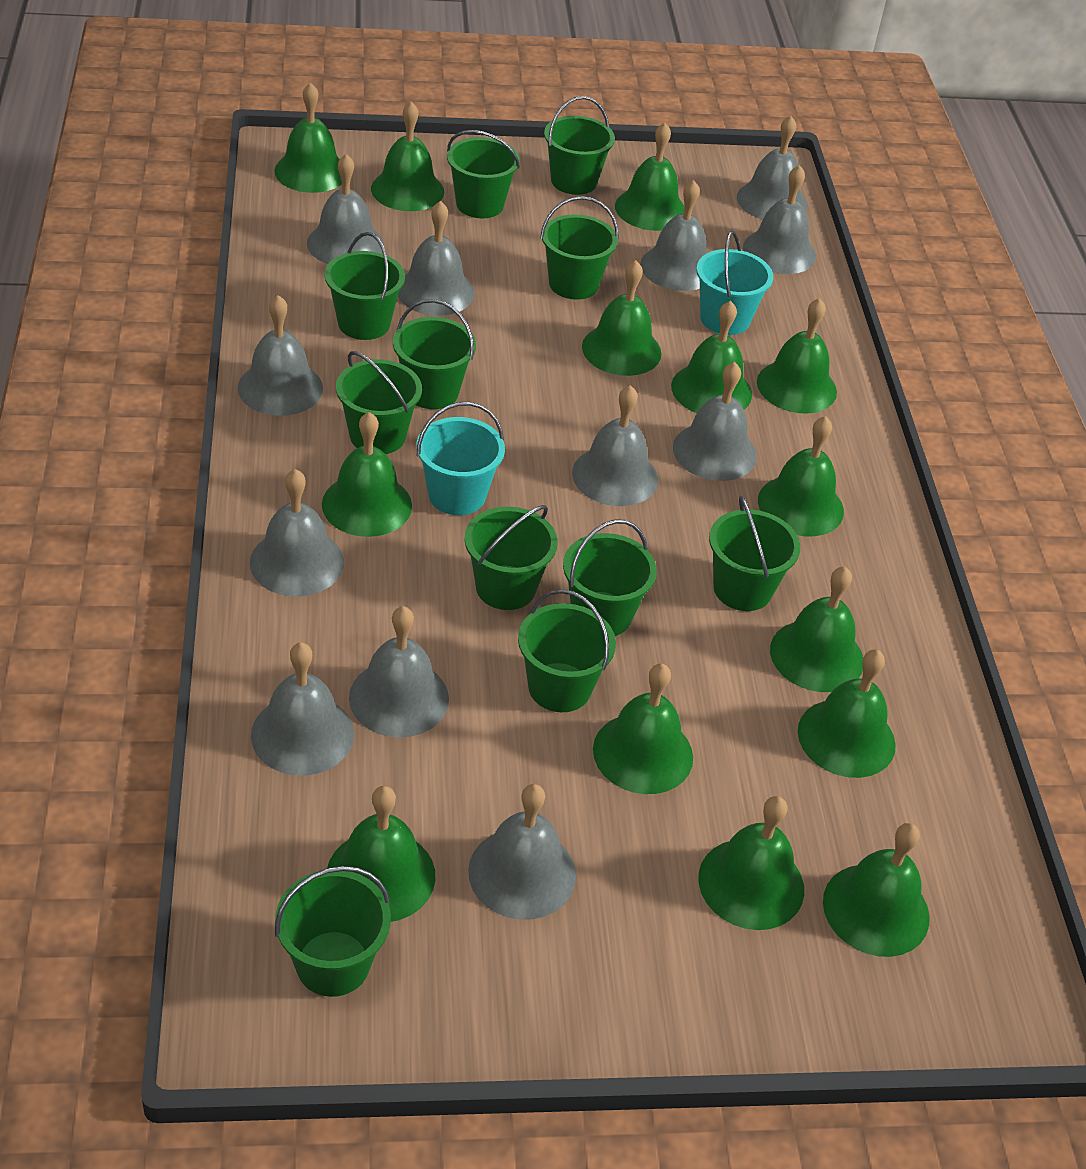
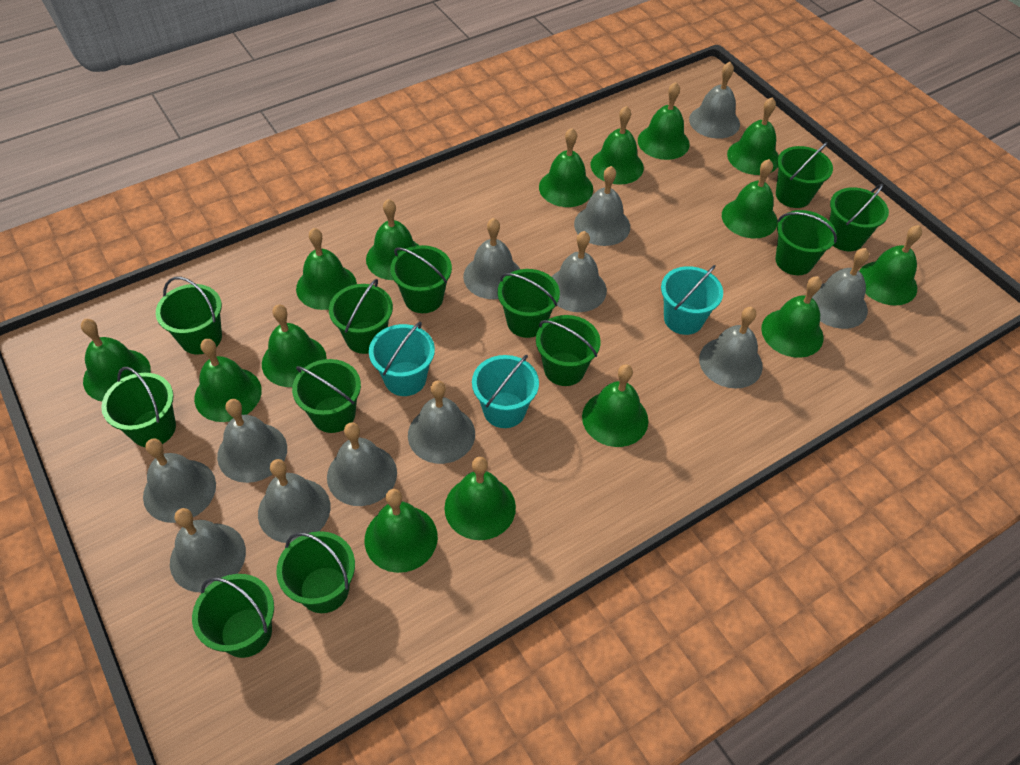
green bell: [274,82,342,193] [322,412,412,537] [327,786,435,922] [371,102,444,211] [582,260,661,376] [593,664,693,794] [615,122,685,231] [671,301,752,413] [698,796,804,930] [757,298,837,414] [758,416,844,536] [770,566,863,692] [798,649,896,778] [823,823,930,957] = 14 -> [81,319,151,401] [194,339,262,422] [262,304,327,387] [296,228,357,310] [364,489,438,573] [366,199,419,280] [445,457,516,540] [539,128,593,207] [582,364,648,447] [591,106,644,185] [638,82,690,160] [722,159,778,238] [727,97,779,175] [761,276,824,358] [859,225,922,305] = 15
green bucket: [275,866,391,997] [325,232,405,340] [336,351,422,454] [393,299,476,409] [447,130,520,218] [464,505,558,610] [518,589,616,712] [540,196,619,300] [544,96,615,195] [563,519,657,636] [709,496,800,611] = 11 -> [101,367,176,447] [156,277,222,354] [192,574,274,658] [276,531,355,613] [292,359,361,433] [329,279,393,354] [390,245,452,313] [498,269,560,338] [536,315,601,386] [775,210,837,275] [776,142,833,208] [829,184,889,251] = 12
turquoise bucket: [416,402,505,515] [696,231,773,335] = 2 -> [369,322,435,396] [472,355,539,428] [661,265,723,335] = 3

